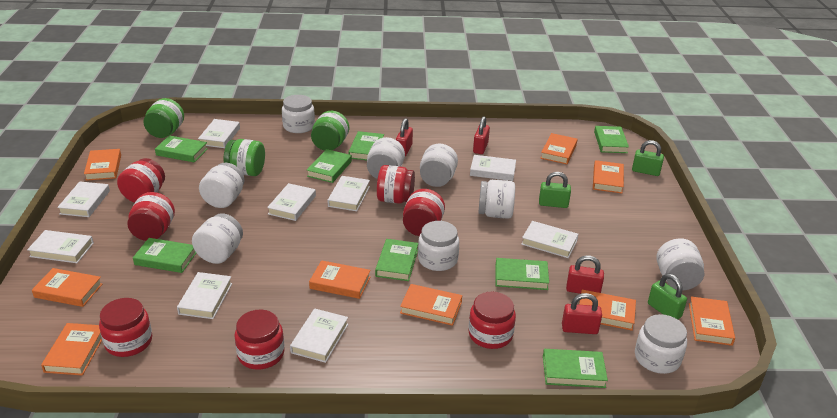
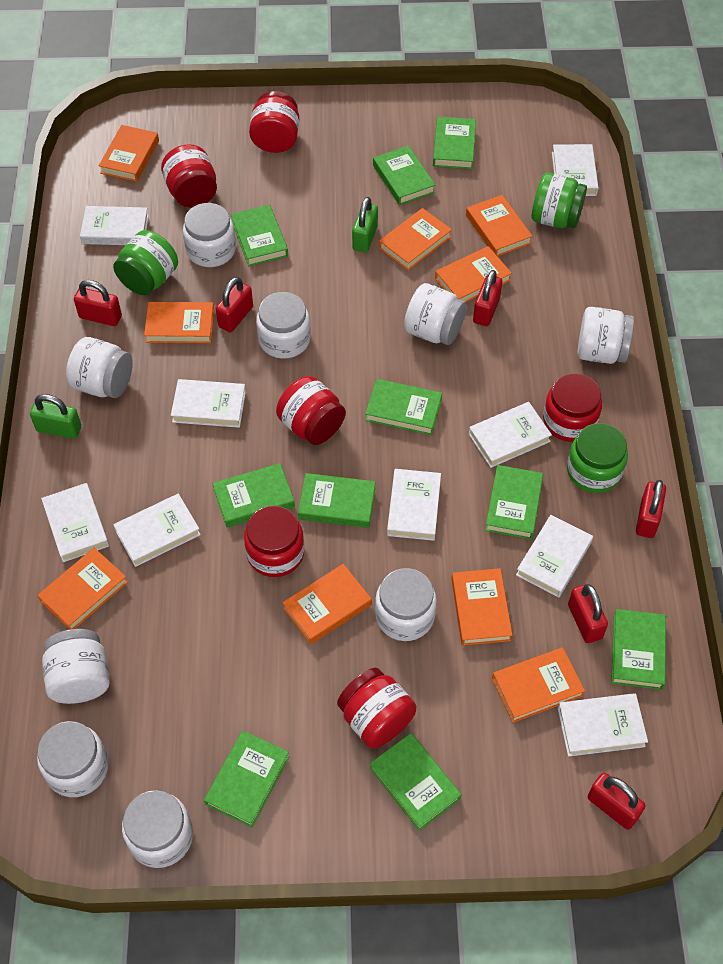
green book: [133,238,196,273] [155,135,208,162] [307,149,352,183] [348,131,384,160] [375,239,418,281] [496,258,549,290] [543,349,608,388] [594,126,629,153] = 8 -> [204,731,289,827] [213,463,295,527] [231,205,288,266] [298,473,375,528] [365,379,442,435] [370,733,462,831] [373,146,435,205] [433,117,476,169] [485,465,543,539] [611,609,666,690] = 10
green padlock: [539,172,571,208] [632,140,664,176] [648,274,687,319] = 3 -> [30,394,81,439] [352,197,378,253] = 2
red jar: [99,298,152,357] [117,158,165,203] [127,192,175,241] [234,310,285,370] [377,165,415,204] [403,189,445,236] [468,292,516,349] = 7 -> [161,144,217,208] [244,506,304,577] [249,91,299,153] [276,376,346,445] [337,668,416,748] [543,373,602,442] = 6
red padlock: [396,118,413,156] [473,116,490,154] [562,293,602,334] [566,255,604,294] = 4 -> [74,280,122,326] [216,277,253,332] [473,270,502,326] [568,584,608,643] [587,773,646,830] [636,480,666,538] = 6

